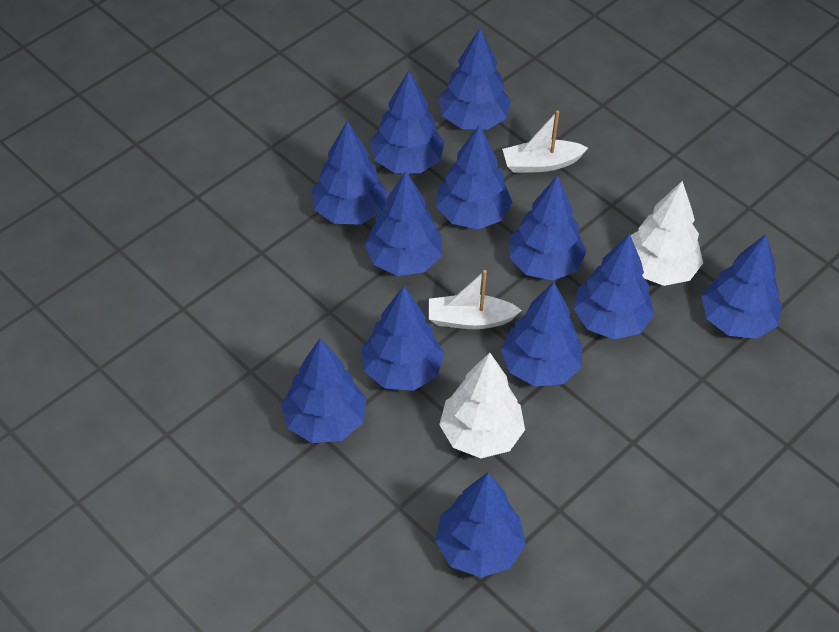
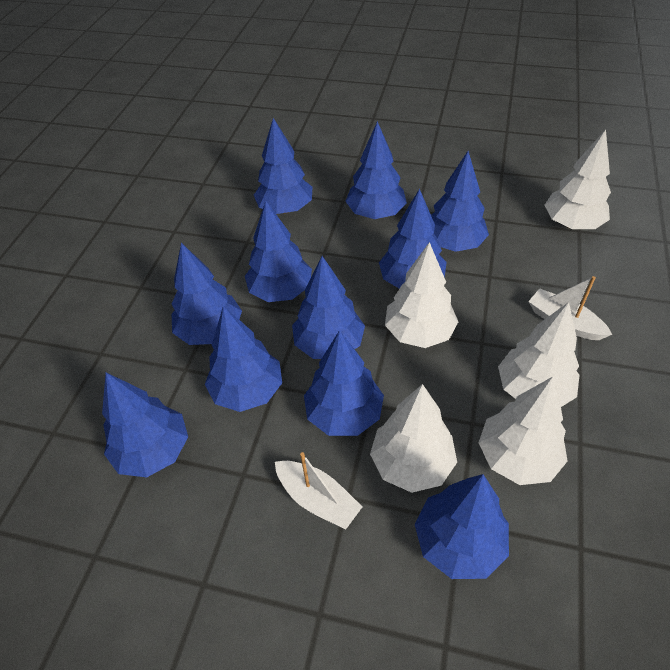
blue tree: [281,338,366,443] [311,121,388,225] [362,286,444,391] [364,171,442,276] [370,71,444,173] [435,472,526,578] [436,124,512,229] [438,27,511,130] [501,282,582,386] [509,175,587,281] [573,234,654,339] [701,234,782,339] = 12 -> [102,373,188,477] [171,243,242,345] [205,306,282,412] [245,201,312,302] [254,118,312,214] [292,256,365,359] [304,330,384,436] [345,121,407,219] [379,189,447,289] [415,474,509,579] [431,151,489,252] = 11
white tree: [439,352,525,458] [630,181,703,286] = 2 -> [370,384,457,493] [385,242,458,348] [478,377,568,485] [498,302,579,407] [545,129,611,229] = 5

